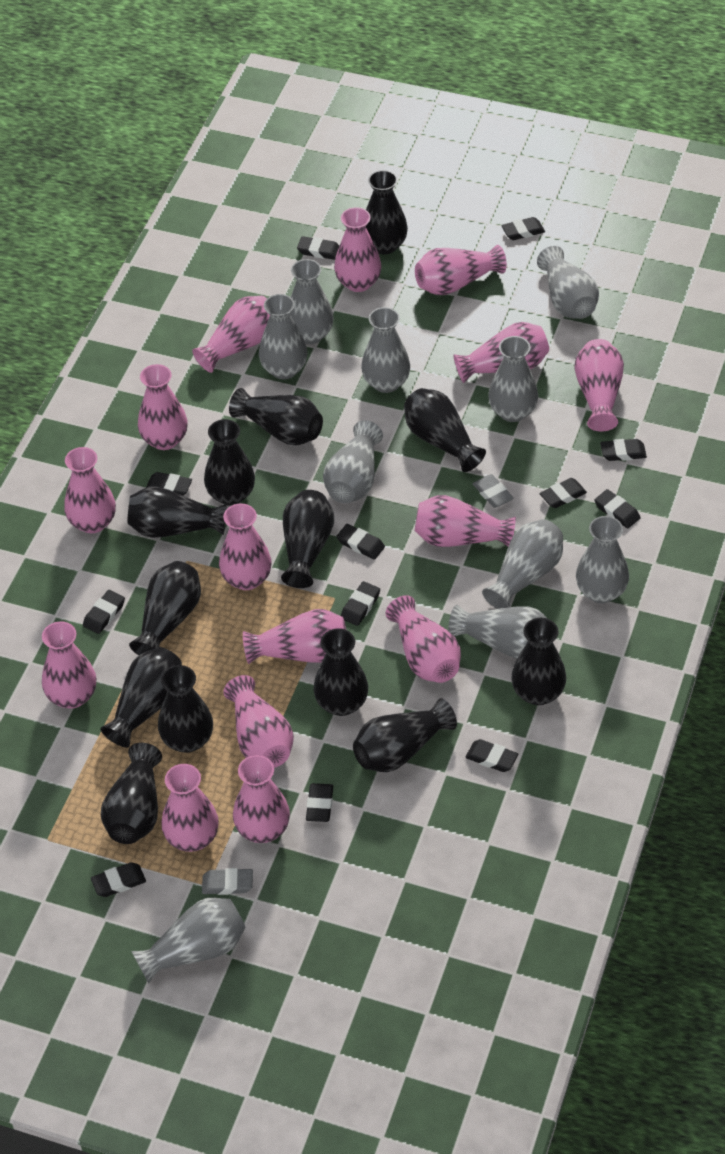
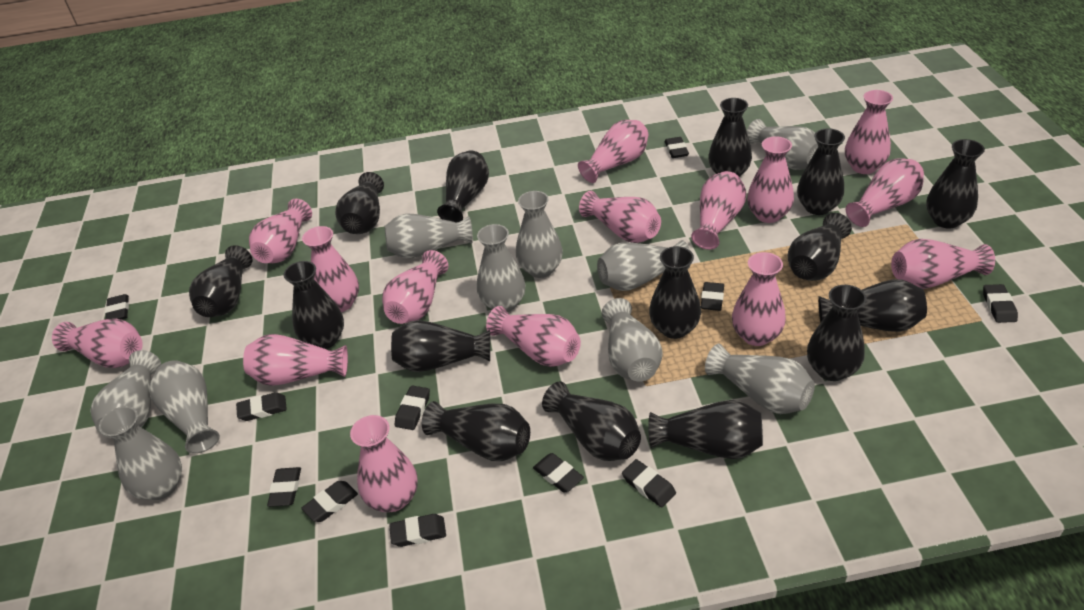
black eraser: [83,590,125,634] [91,862,146,897] [146,472,192,496] [297,236,339,260] [306,783,333,822] [336,524,385,560] [341,581,380,626] [465,739,518,772] [501,217,545,240] [540,478,587,508] [595,489,641,528] [600,439,647,461] = 12 -> [105,294,129,320] [236,392,287,421] [267,467,301,507] [301,481,358,522] [389,514,446,547] [395,385,430,430] [533,453,584,493] [622,459,676,507] [664,137,689,158] [701,282,724,311] [983,284,1018,323] = 11
black vase: [100,647,182,748] [101,743,162,844] [127,486,227,538] [129,561,201,655] [158,665,213,753] [204,419,255,506] [229,388,323,446] [281,490,334,588] [313,628,368,716] [353,698,457,772] [366,170,408,254] [404,388,486,472] [511,618,566,705] = 13 -> [189,245,252,317] [283,261,344,349] [335,172,384,234] [391,320,490,372] [422,401,530,461] [437,150,489,223] [542,381,641,461] [648,400,763,459] [649,246,701,339] [708,98,752,177] [788,213,852,281] [797,128,845,215] [807,285,867,381] [818,279,927,332] [926,139,985,229] = 15
grey eraser: [202,868,253,895] [473,474,514,508] = 2 -> none = 0

